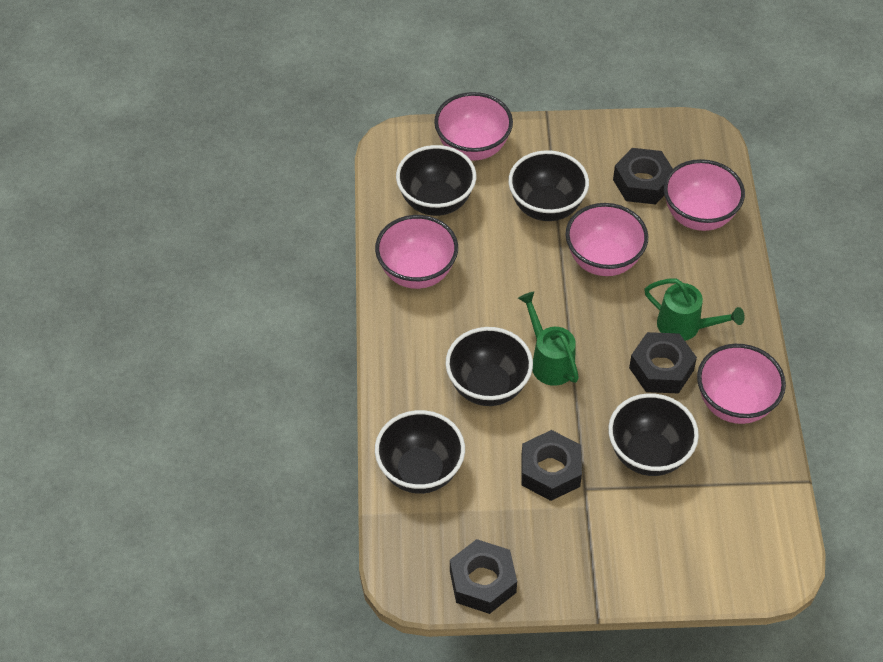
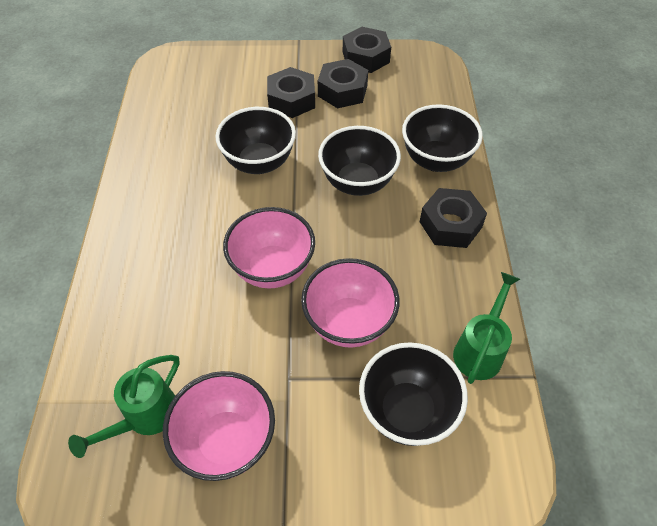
black bowl: [375,410,465,494] [396,145,476,216] [446,327,533,406] [508,150,589,221] [608,393,699,476] = 5 -> [215,107,296,174] [318,126,401,196] [359,342,468,446] [402,104,483,172] = 4
pink bowl: [375,215,458,289] [434,92,513,161] [566,203,648,276] [664,159,745,231] [697,344,786,424] = 5 -> [163,371,275,481] [223,207,315,289] [301,258,399,348] = 3

